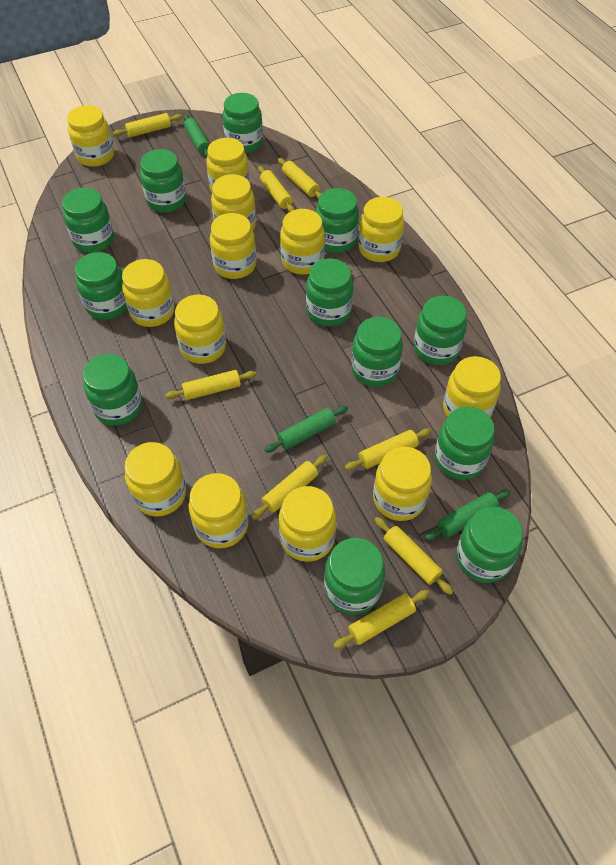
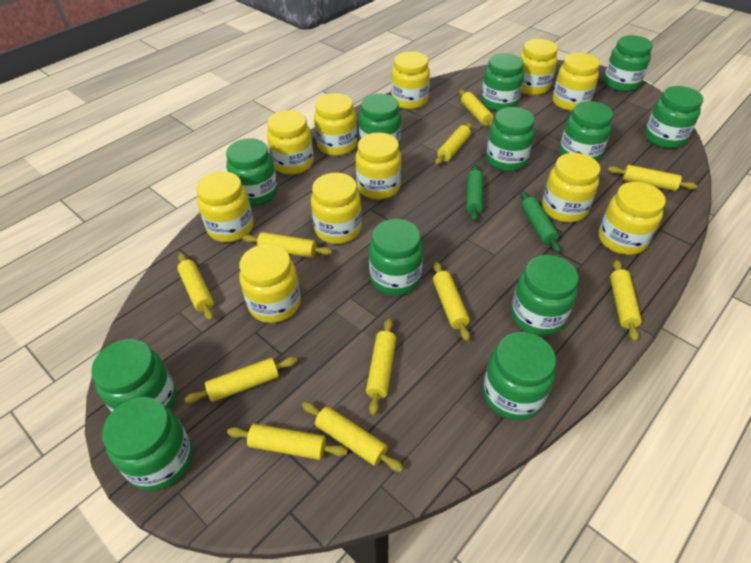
green rolling pin: [184,115,210,157] [264,406,348,452] [425,490,510,541] = 3 -> [466,164,483,222] [520,191,561,253] = 2
yellow jar: [67,105,114,167] [122,259,174,327] [125,442,186,516] [174,294,226,364] [189,473,249,548] [206,138,249,193] [210,213,256,279] [211,174,256,230] [279,486,337,562] [280,209,325,275] [358,197,404,262] [373,447,432,521] [443,356,501,417] = 13 -> [196,171,254,242] [239,244,301,323] [267,110,314,175] [311,173,362,244] [314,93,357,156] [356,132,401,200] [391,52,430,109] [519,39,558,96] [542,153,600,223] [552,53,600,111] [598,182,666,255] = 11
yellow rolling pin: [113,113,182,137] [165,370,257,400] [251,455,327,520] [258,166,295,212] [278,158,322,199] [333,590,430,649] [345,428,431,471] [374,517,453,595] = 8 -> [177,253,214,321] [184,357,297,403] [227,424,348,460] [243,232,332,258] [302,402,404,472] [366,318,396,416] [433,262,470,341] [435,123,472,165] [459,90,494,128] [608,165,697,191] [610,260,642,342] = 11

